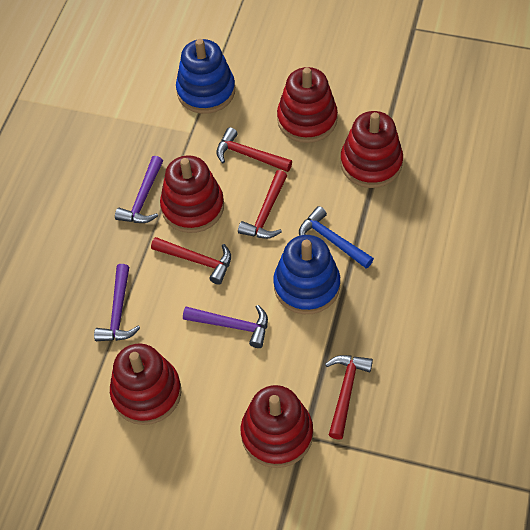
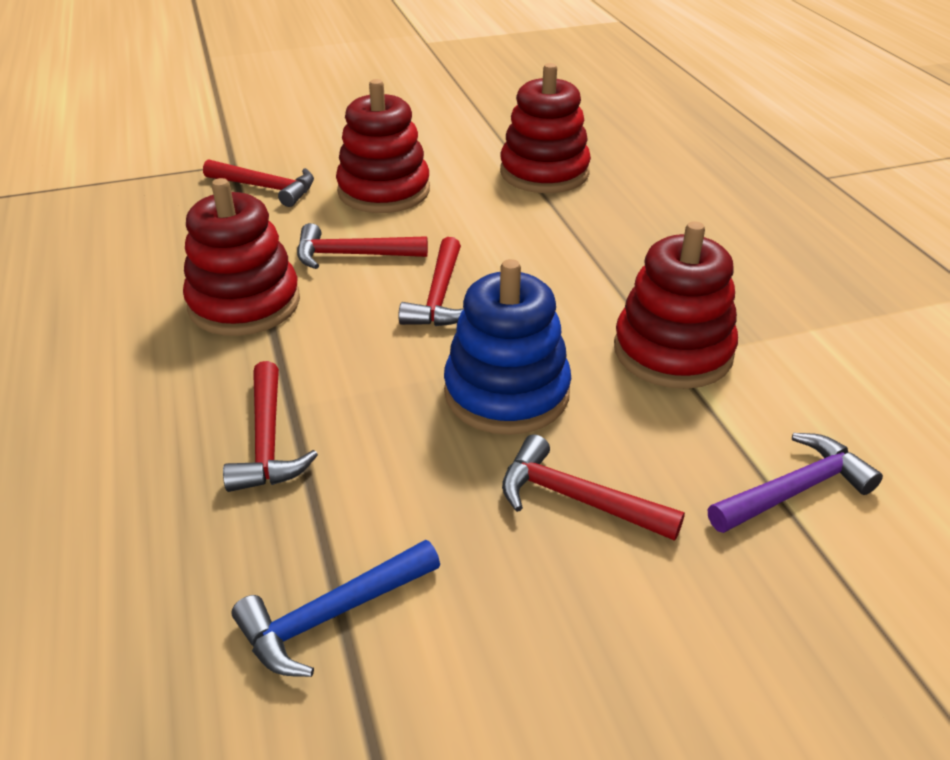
blue stacking toy: [176,39,235,114] [273,235,340,314] = 2 -> [444,259,571,435] = 1
purple hammer: [94,264,140,341] [115,156,163,223] [183,305,268,348] = 3 -> [708,433,883,533] = 1
red hammer: [151,237,231,285] [216,127,292,172] [238,170,287,239] [325,355,373,439] = 4 -> [203,159,314,207] [223,361,318,492] [297,223,428,269] [398,237,464,326] [502,434,685,541] = 5
red stacking toy: [110,343,182,425] [160,155,224,233] [241,385,313,468] [277,67,338,143] [340,111,403,188] = 5 -> [183,178,300,336] [336,79,430,213] [500,63,591,193] [614,221,738,389] = 4

